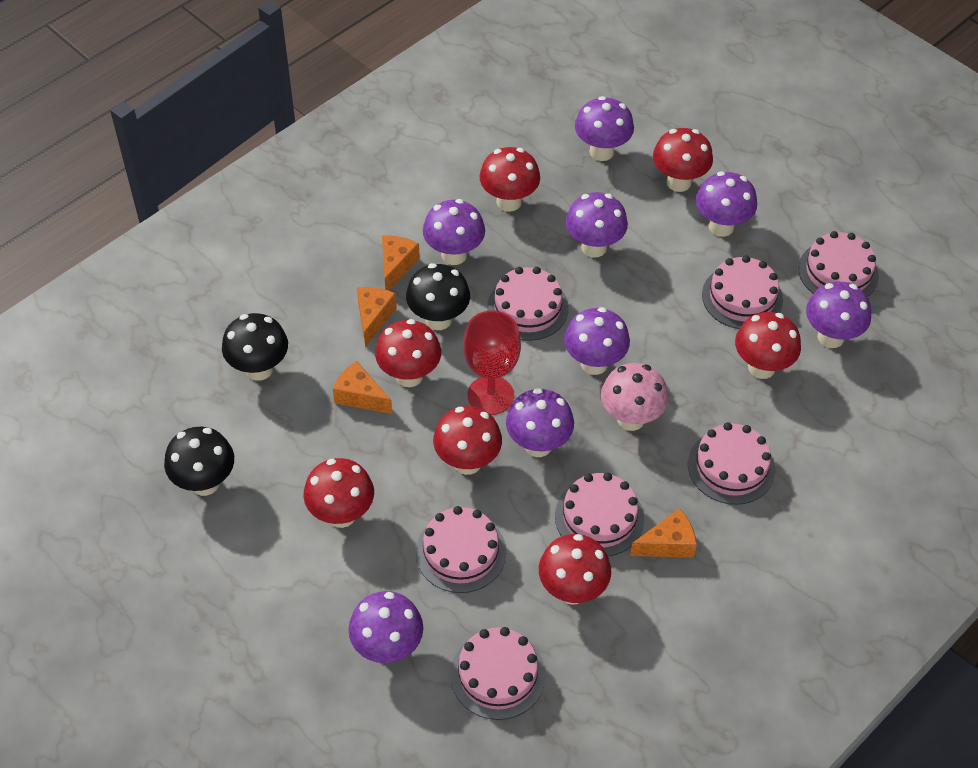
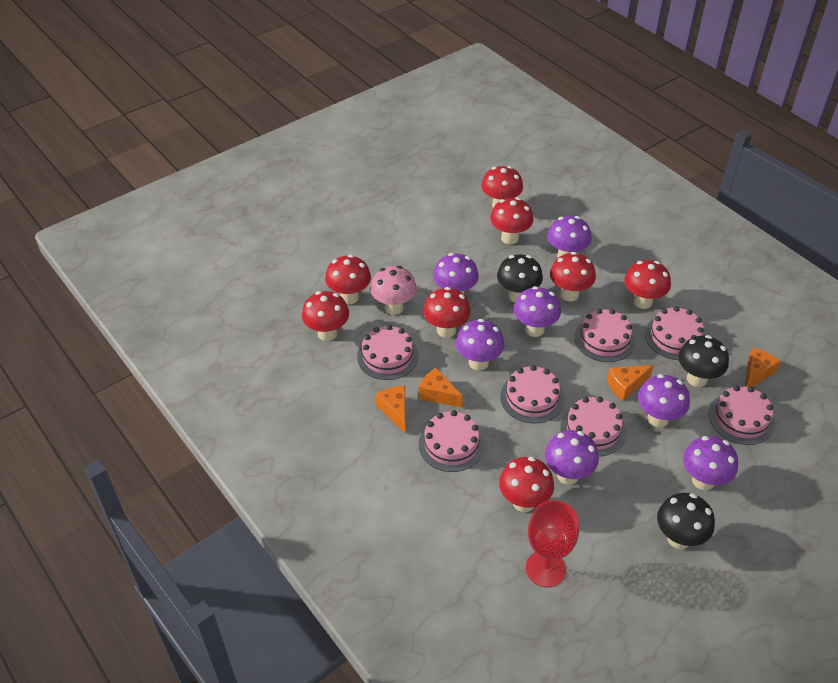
purple mushroom: [348,591,423,663] [423,199,485,265] [506,388,574,457] [564,307,630,375] [566,192,628,258] [575,96,634,161] [696,171,757,237] [806,282,871,348] = 8 -> [433,253,479,295] [456,319,504,371] [514,286,561,337] [545,430,599,485] [547,216,591,257] [638,374,690,427] [683,436,738,491] = 7
red mushroom: [304,458,374,528] [375,319,441,387] [433,406,502,475] [480,147,540,212] [539,534,611,605] [653,128,713,192] [735,312,801,379] = 7 -> [302,291,349,341] [325,255,371,304] [423,287,471,338] [481,166,523,208] [490,197,533,244] [499,457,554,512] [550,252,596,301] [624,260,671,309] = 8

